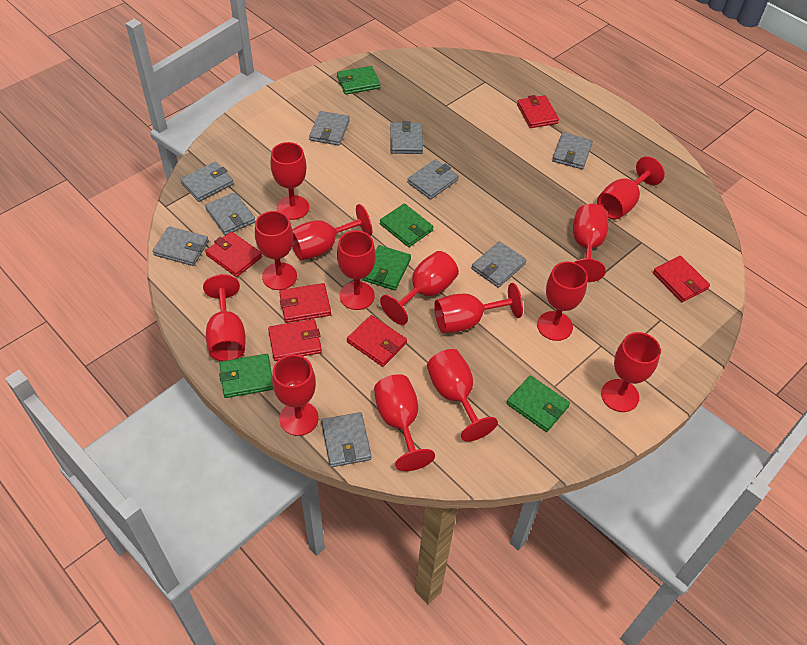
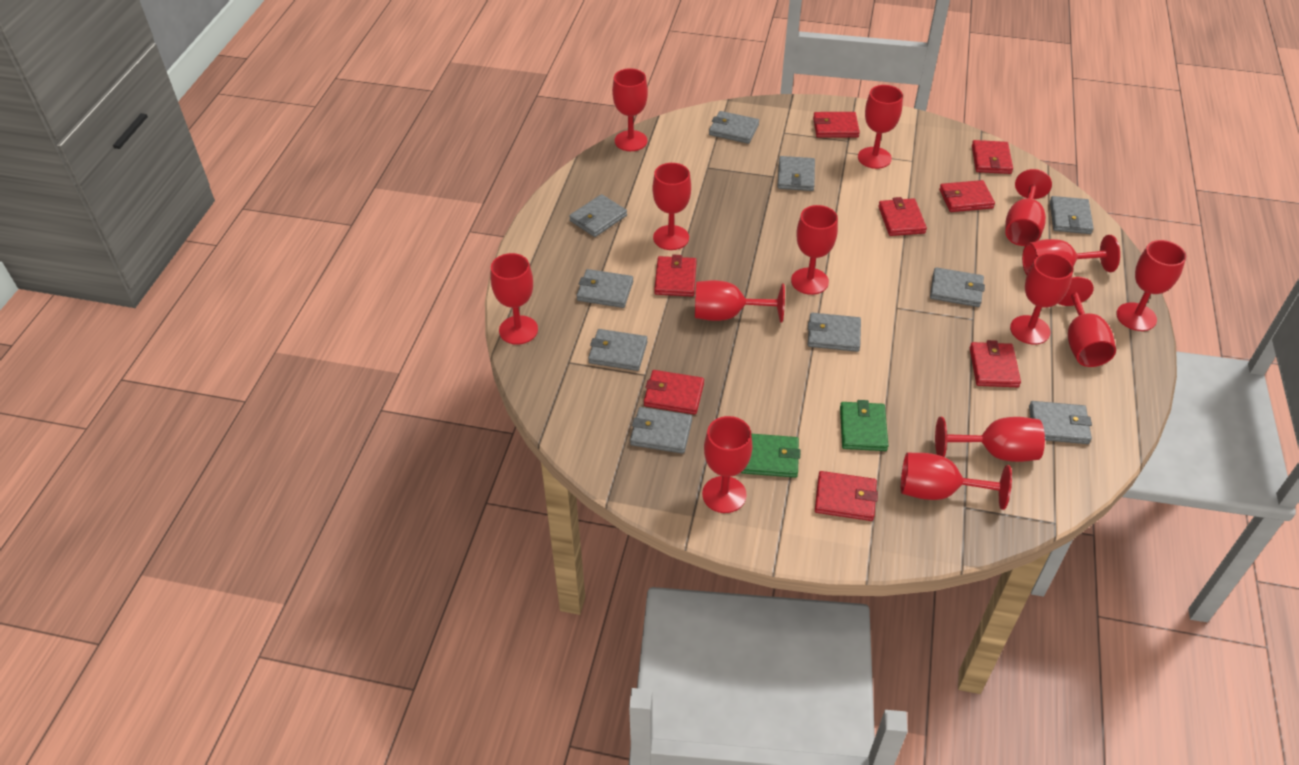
green wallet: [219,354,273,398] [337,66,380,95] [362,245,411,290] [380,203,433,247] [507,375,570,432] = 5 -> [741,434,800,478] [840,400,889,451] = 2
grey wallet: [152,226,209,266] [180,162,234,202] [205,192,255,235] [309,111,350,146] [321,412,372,467] [390,121,423,154] [407,159,459,199] [471,241,527,288] [552,132,593,169] = 9 -> [569,194,627,237] [576,269,633,308] [588,329,648,371] [630,407,692,454] [709,111,759,144] [777,156,815,191] [808,313,861,352] [930,267,985,307] [1029,401,1092,444] [1050,196,1094,234] = 10
red wallet: [205,231,262,277] [268,319,322,361] [279,283,331,323] [347,315,407,367] [517,95,559,128] [653,256,710,302] = 6 -> [644,370,704,415] [654,255,697,296] [813,112,860,138] [815,471,878,521] [878,197,927,236] [939,180,995,212] [970,340,1021,387] [972,140,1013,174] = 8

